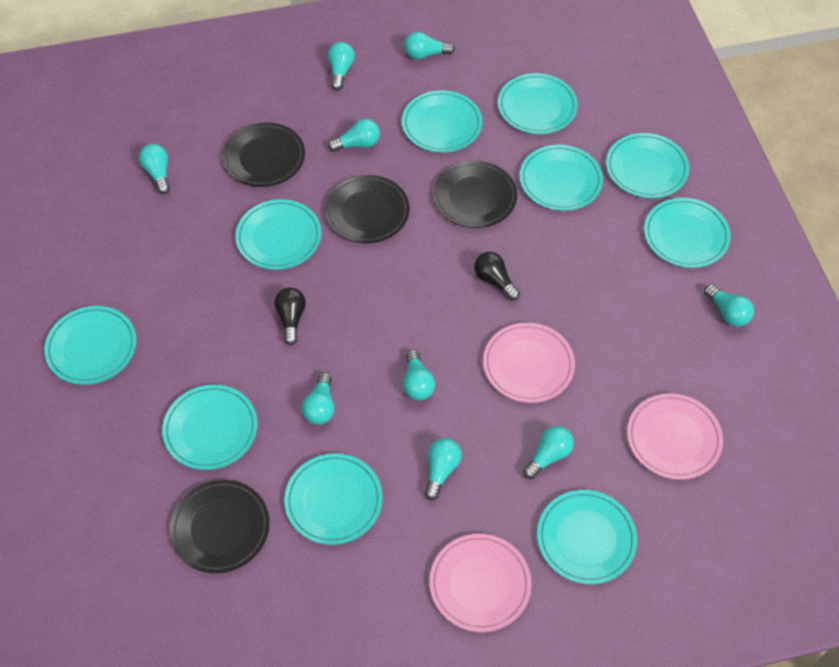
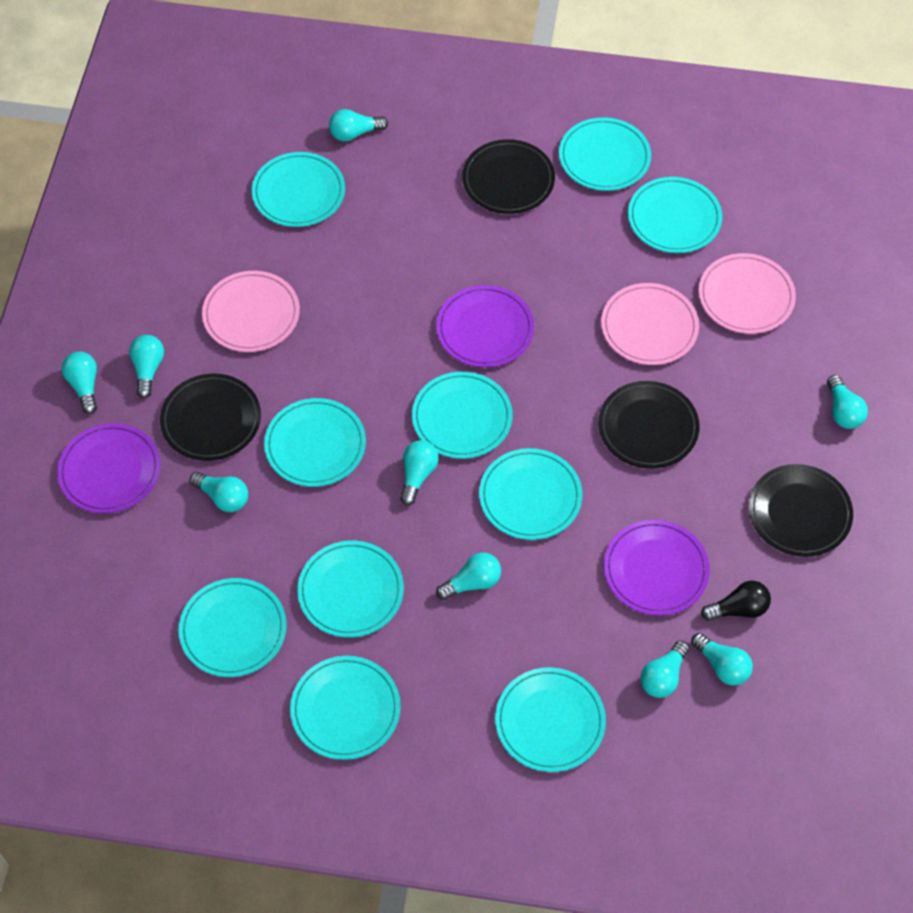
black light bulb: [275,287,306,345] [474,252,520,301] = 2 -> [701,581,771,621] = 1
purple plate: none = 0 -> [57,423,160,514] [436,285,534,368] [604,520,710,616] = 3

